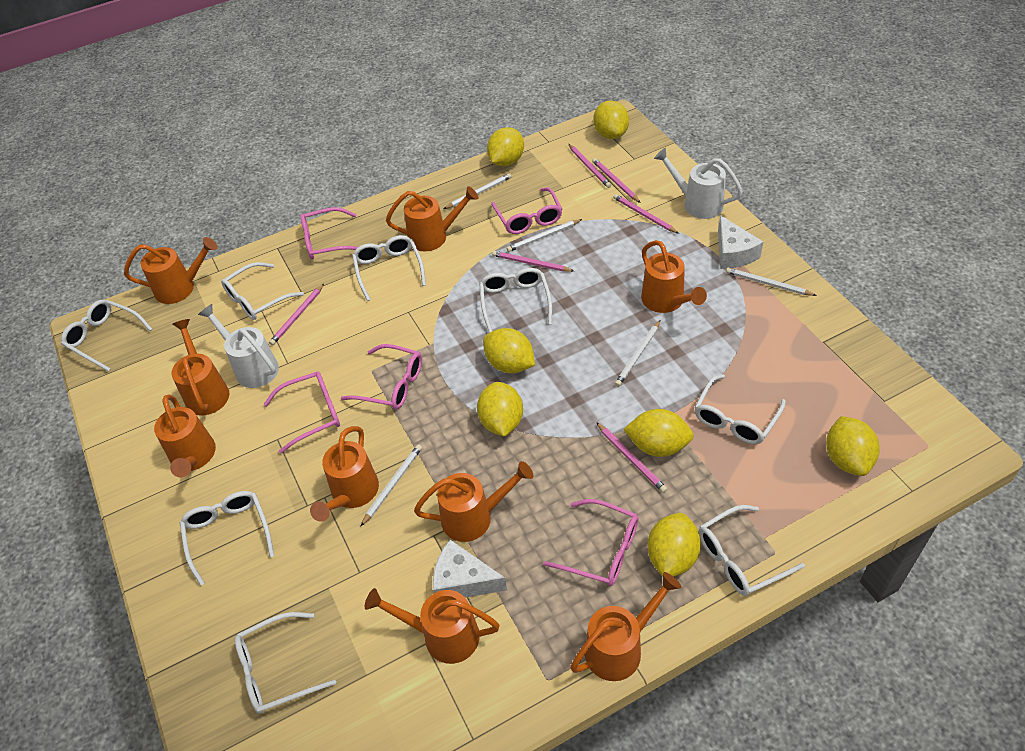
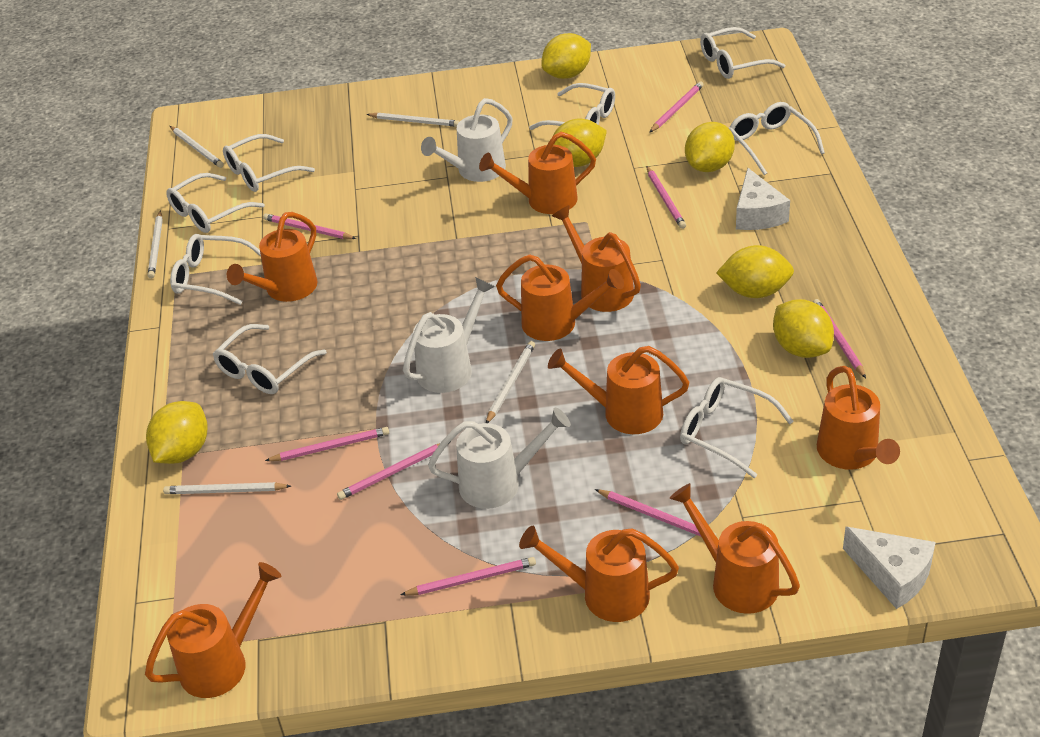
pink glasses: [263,372,340,453] [300,207,358,260] [341,344,422,410] [491,187,562,234] [543,499,638,586] = 5 -> none = 0
pink pencil: [269,284,324,346] [492,251,574,272] [569,144,611,188] [592,158,640,203] [596,422,667,493] [613,194,679,234] = 6 -> [263,213,356,239] [265,427,389,461] [337,443,440,500] [401,557,536,595] [595,489,717,537] [647,166,686,229] [650,81,704,132] [813,299,866,378] = 8
white watering can: [198,304,279,388] [654,148,743,219] = 2 -> [403,277,495,393] [421,98,513,182] [428,408,571,509] = 3
yellow lemon: [477,382,523,437] [483,328,535,373] [487,127,524,166] [593,100,629,139] [623,409,694,457] [647,513,701,577] [826,416,880,476] = 7 -> [146,401,208,464] [541,33,591,79] [552,119,607,167] [685,122,735,172] [716,245,794,298] [773,299,834,358] = 6

